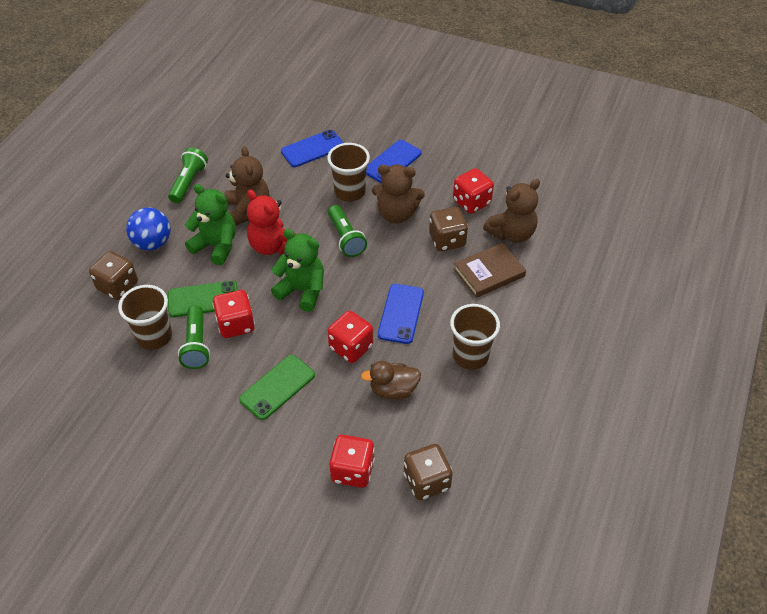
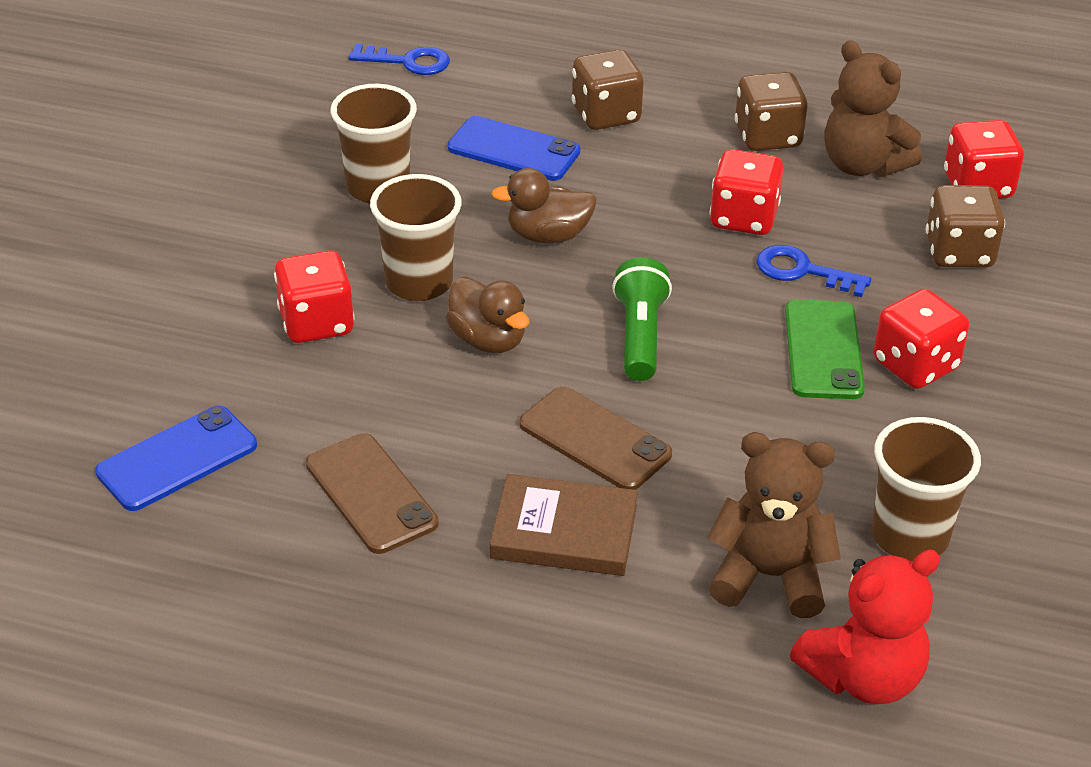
blue ball: [126,207,171,250] = 1 -> none = 0
blue key: none = 0 -> [349,44,450,75] [756,245,871,297] = 2
blue phone: [281,130,344,167] [366,140,422,183] [378,284,424,344] = 3 -> [95,406,257,511] [448,116,580,181] = 2
brown duck: [361,361,421,400] = 1 -> [445,277,529,353] [491,168,597,243] = 2
brown phone: none = 0 -> [306,433,439,554] [519,386,672,490] = 2
brown teddy bear: [224,146,269,225] [372,164,425,224] [483,179,540,243] = 3 -> [707,432,841,618] [824,41,922,177] = 2
green flashlight: [168,148,208,203] [178,306,210,369] [328,205,367,257] = 3 -> [612,257,672,381] = 1
green phone: [168,281,238,317] [239,355,315,420] = 2 -> [785,300,865,399] = 1
green teddy bear: [185,184,236,265] [271,229,324,312] = 2 -> none = 0

